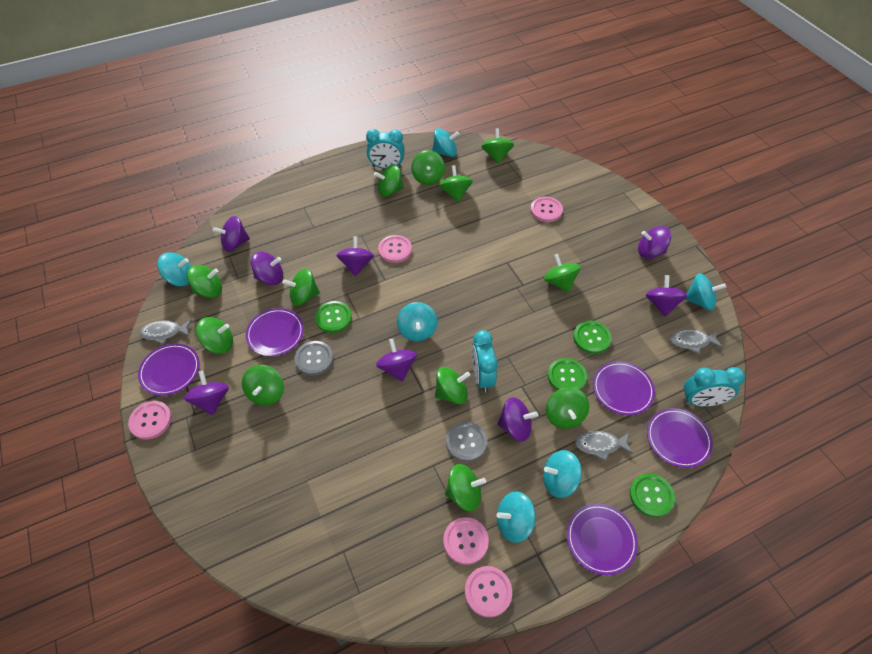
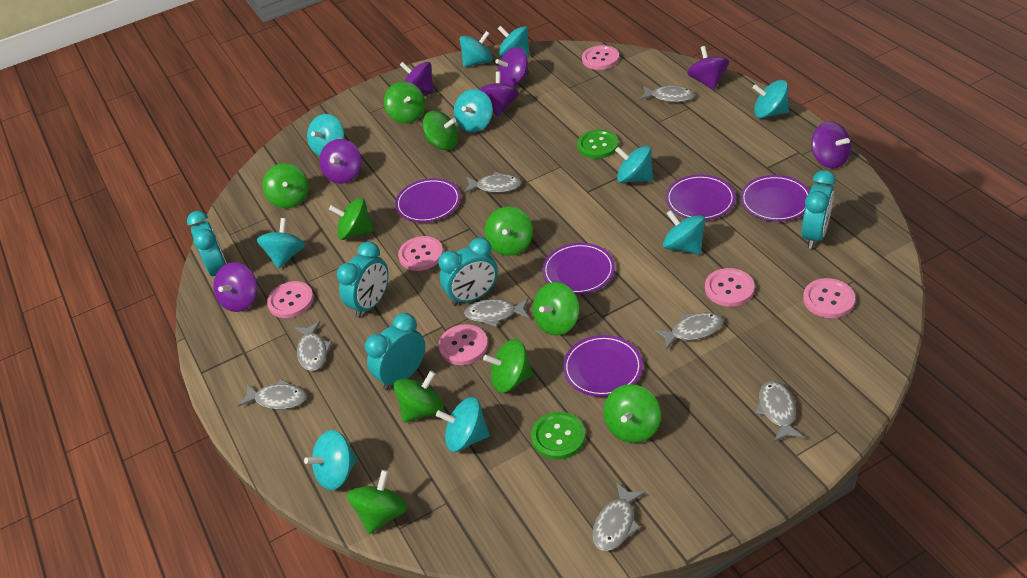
green button: [315,301,352,333] [548,358,587,390] [573,321,612,354] [630,473,675,518] = 4 -> [531,412,586,460] [577,130,619,159] = 2
green spinning top: [187,265,222,298] [196,317,233,354] [242,365,284,406] [283,268,320,306] [374,164,404,197] [411,150,445,185] [435,367,470,404] [439,165,473,202] [445,464,486,511] [481,128,514,164] [544,254,581,293] [546,387,589,429] = 12 -> [263,163,309,208] [329,198,374,240] [347,470,408,534] [384,82,425,123] [394,370,444,422] [423,111,458,150] [483,339,533,393] [485,206,533,256] [533,282,579,335] [603,384,661,443] = 10
grey button: [295,341,333,376] [446,422,487,462] = 2 -> none = 0
grey fish: [139,319,192,344] [575,431,633,461] [670,329,723,354] = 3 -> [238,379,306,409] [295,321,333,371] [464,172,521,193] [464,298,529,327] [593,482,645,551] [640,84,694,102] [655,312,723,350] [755,381,804,442] = 8
pink button: [128,401,172,440] [378,235,412,263] [443,517,489,565] [465,566,512,618] [530,197,563,222] = 5 -> [267,281,314,318] [398,236,443,271] [439,324,488,365] [582,45,619,70] [705,268,755,307] [803,278,855,318] = 6
purple spinning top: [184,371,229,415] [213,216,250,252] [251,252,283,285] [336,236,374,276] [376,339,417,382] [497,397,538,441] [638,226,671,259] [646,275,687,317] = 8 -> [213,262,257,312] [319,139,362,184] [400,62,434,93] [479,72,519,116] [495,47,529,87] [687,46,729,90] [811,121,851,169] = 7
turquoise clock: [366,129,405,169] [472,330,498,392] [683,367,745,407] = 3 -> [187,211,227,276] [337,242,389,318] [365,313,425,390] [438,238,498,306] [801,170,836,249] = 5
turquoise spinning top: [157,252,191,286] [397,302,437,341] [432,128,459,157] [497,492,536,543] [543,450,582,498] [685,273,727,310] = 6 -> [257,218,305,269] [304,430,358,490] [307,114,344,156] [436,397,490,452] [454,89,493,132] [460,31,493,67] [498,25,529,58] [615,146,653,183] [663,210,705,254] [752,80,789,118] = 10

